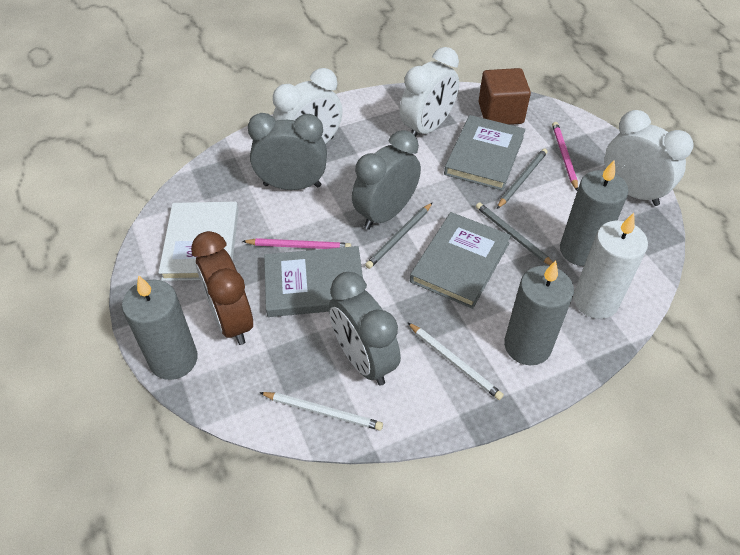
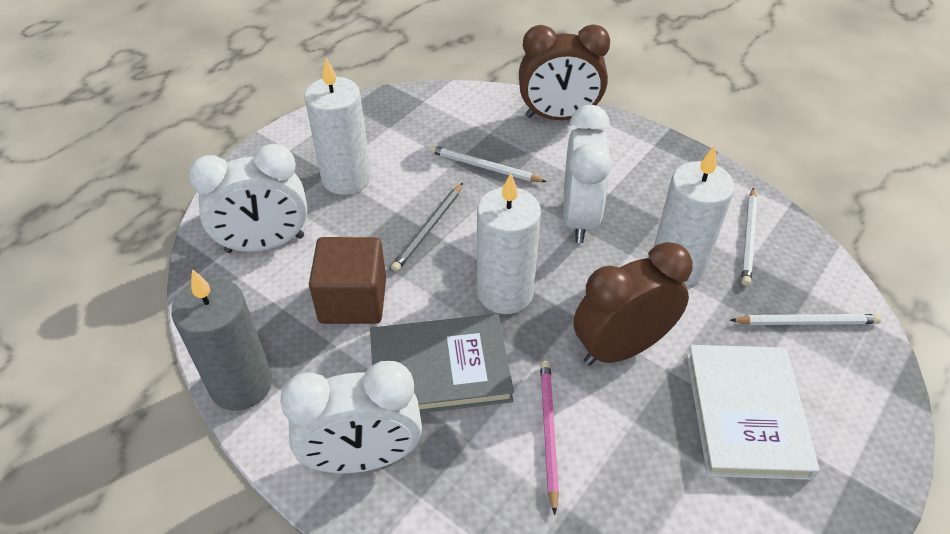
brown clock: [191,231,253,345] = 1 -> [519,24,610,120] [574,242,693,366] = 2
grey book: [264,246,363,317] [410,212,511,309] [444,115,526,191] = 3 -> [370,314,514,413] = 1
grey candle: [122,275,198,380] [504,261,574,365] [560,160,628,266] = 3 -> [171,269,272,411] = 1
grey clock: [248,113,327,190] [329,272,401,386] [352,130,421,230] = 3 -> none = 0
grey pencil: [365,202,433,269] [476,202,553,265] [497,148,548,209] = 3 -> [391,183,463,272] = 1
pink pencil: [242,238,351,249] [552,122,578,191] = 2 -> [540,361,559,515] = 1
white candle: [573,213,648,319] = 1 -> [304,58,371,195] [477,173,541,314] [654,145,735,286] = 3
white pencil: [259,392,383,431] [407,322,504,400] = 2 -> [429,145,547,182] [730,314,881,325] [742,187,757,286] = 3

